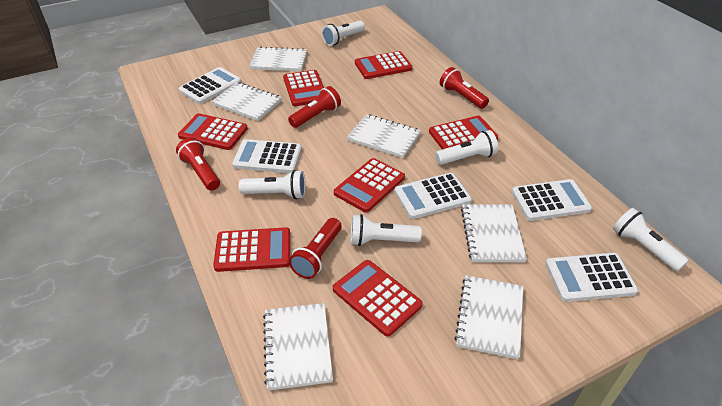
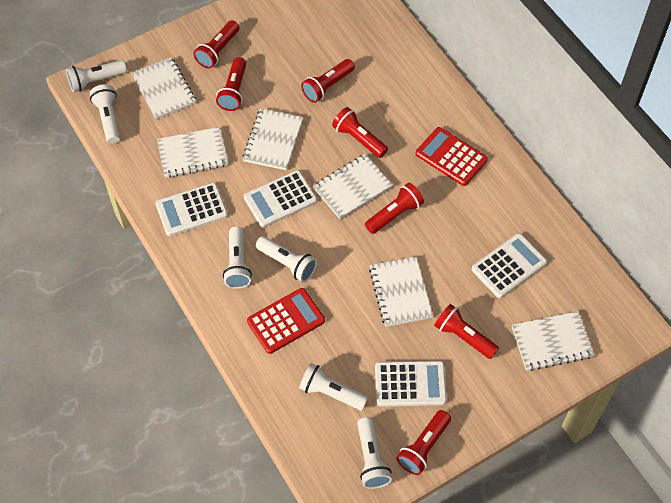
red calculator: [178,113,248,150] [213,227,290,272] [283,70,324,106] [333,260,423,337] [334,158,405,213] [355,51,413,79] [429,116,498,149] = 7 -> [247,288,325,354] [415,127,488,186] = 2
red flashlight: [176,137,220,191] [288,86,341,128] [289,218,342,279] [440,67,489,109] = 4 -> [194,20,239,68] [216,57,246,111] [301,59,355,103] [332,107,388,158] [365,183,424,234] [396,410,451,475] [434,304,499,359] = 7
white calculator: [179,67,241,104] [232,139,302,173] [394,173,472,219] [512,179,592,221] [545,253,638,302] = 5 -> [156,183,228,236] [244,170,317,227] [375,361,447,407] [472,233,547,298] = 4
white flashlight: [239,170,306,199] [322,21,365,46] [351,214,422,246] [435,130,498,165] [613,208,689,272] = 5 -> [66,60,127,92] [90,84,120,144] [223,226,252,289] [256,236,317,282] [299,363,368,410] [357,417,392,489] = 6

